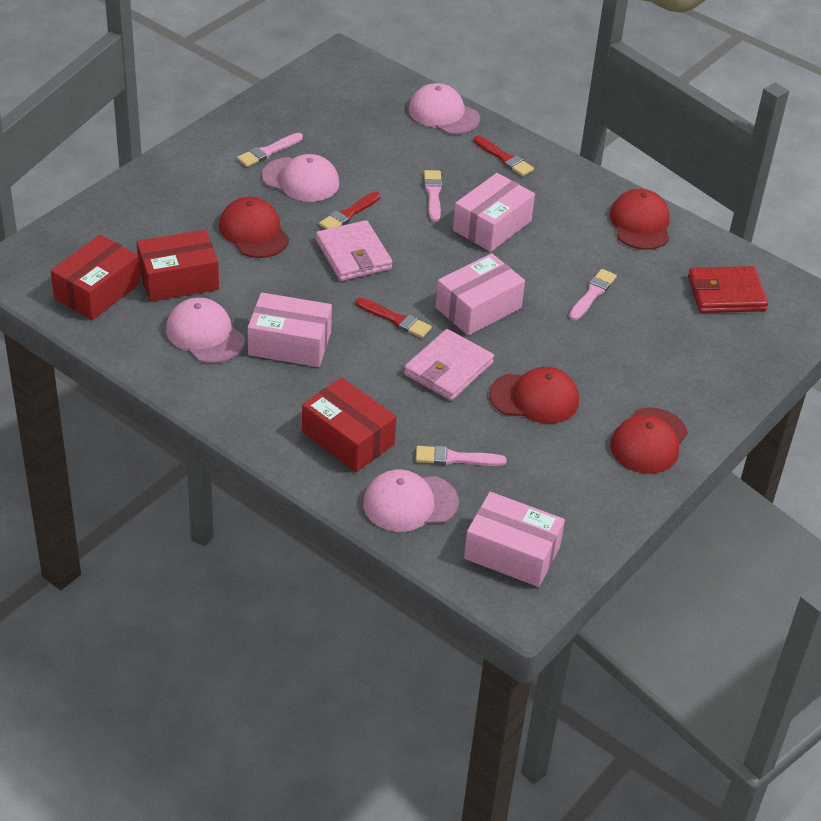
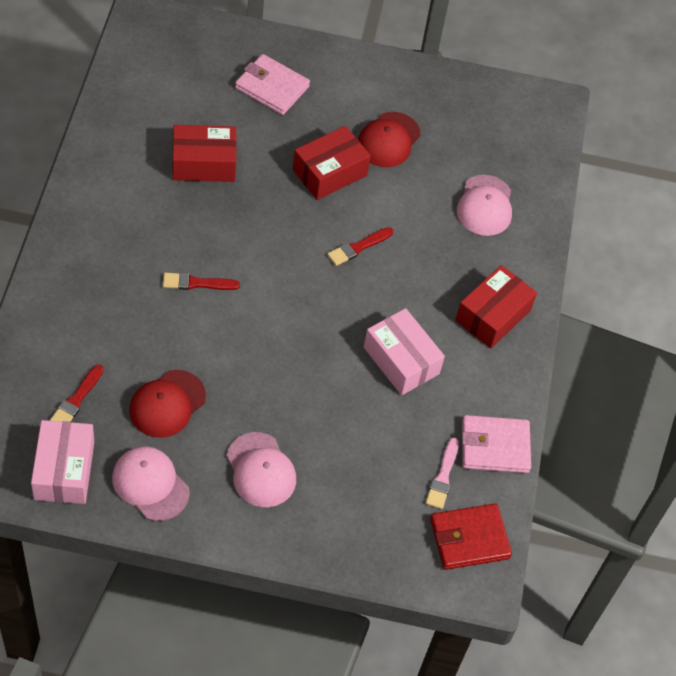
pink box: [248,293,332,367] [436,253,525,336] [453,173,535,252] [464,492,565,587] = 4 -> [31,420,94,504] [364,308,445,395] = 2
pink brush: [237,133,303,167] [415,446,507,466] [424,170,442,222] [569,269,617,321] = 4 -> [426,438,459,509] = 1
pink cap: [166,297,245,363] [262,154,339,202] [363,470,459,532] [409,83,480,135] = 4 -> [112,446,190,521] [227,432,296,507] [457,175,512,236] = 3
red cap: [219,197,289,258] [489,367,579,424] [610,189,670,250] [610,407,688,474] = 4 -> [129,370,206,438] [358,112,421,167] = 2

